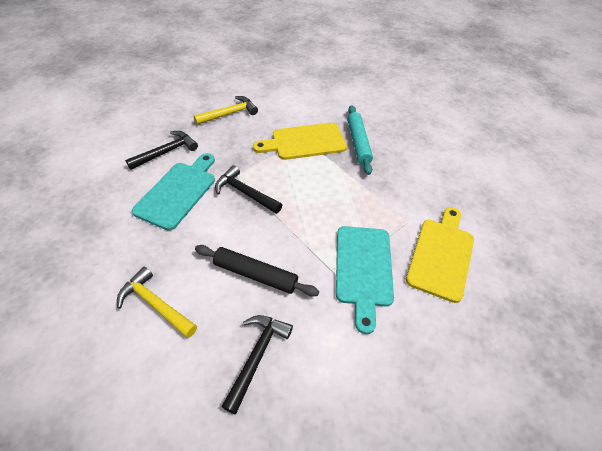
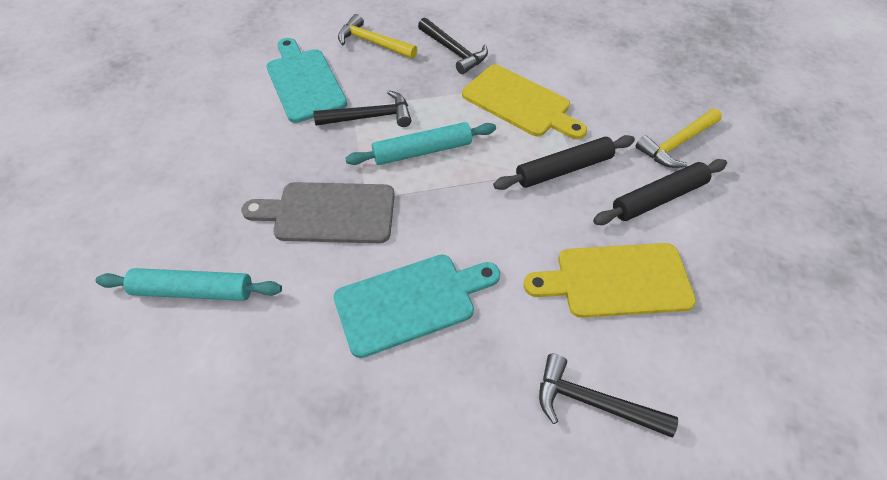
black rolling pin: [195,245,319,297] = 1 -> [493,135,635,190] [593,159,727,225] = 2
grey cutting board: none = 0 -> [241,182,395,243] = 1
turquoise rolling pin: [347,105,373,175] = 1 -> [96,268,282,301] [345,122,496,165] = 2

